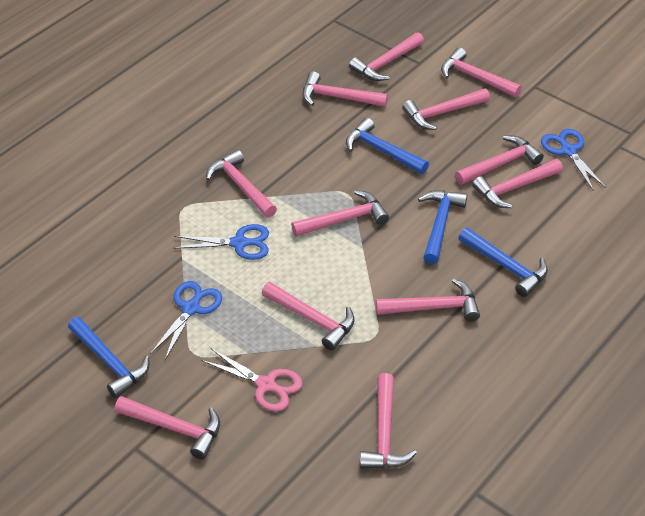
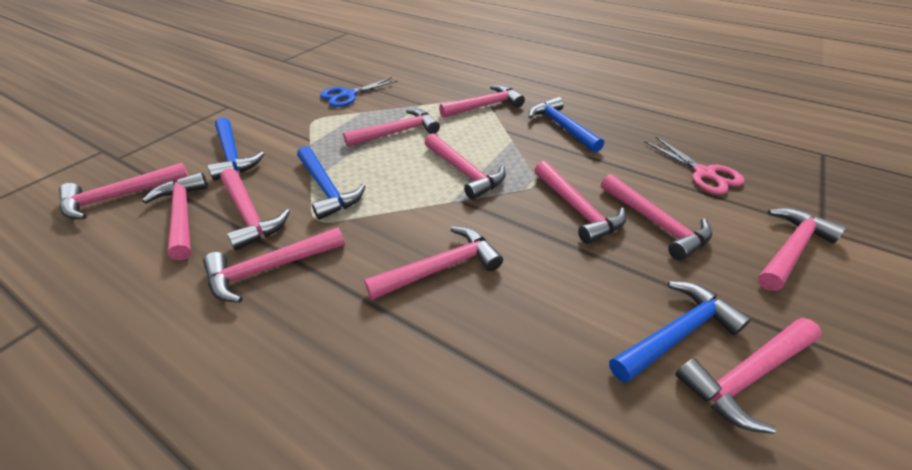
blue scissors: [150,281,222,360] [173,224,269,260] [541,129,606,191] = 3 -> [320,77,398,107] = 1

